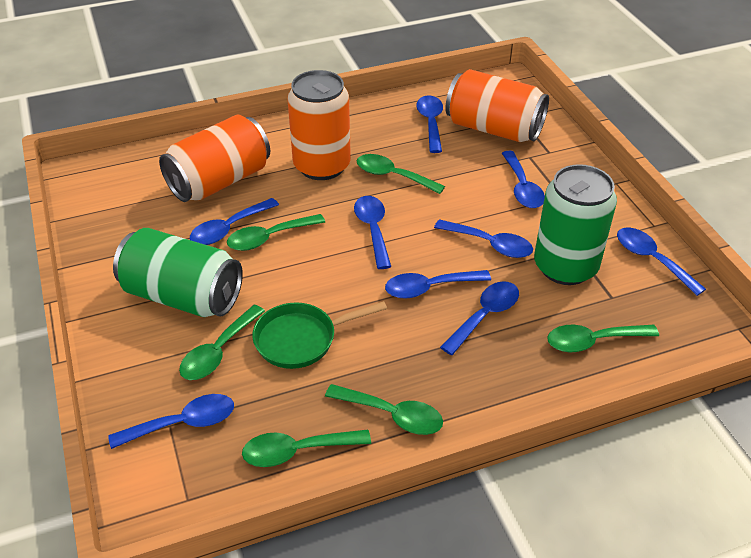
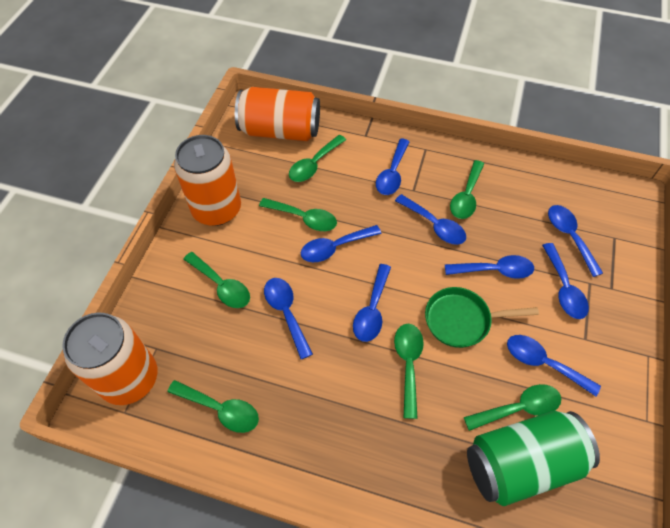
green can: [113,228,243,317] [534,164,617,285] = 2 -> [467,411,600,506] = 1
green spoon: [179,305,265,380] [227,214,325,251] [242,430,371,467] [325,384,443,435] [357,154,445,194] [547,325,659,352] = 6 -> [167,380,259,433] [183,252,250,308] [259,198,337,231] [289,135,346,182] [394,324,424,419] [450,160,484,219] [464,384,561,431] = 7

